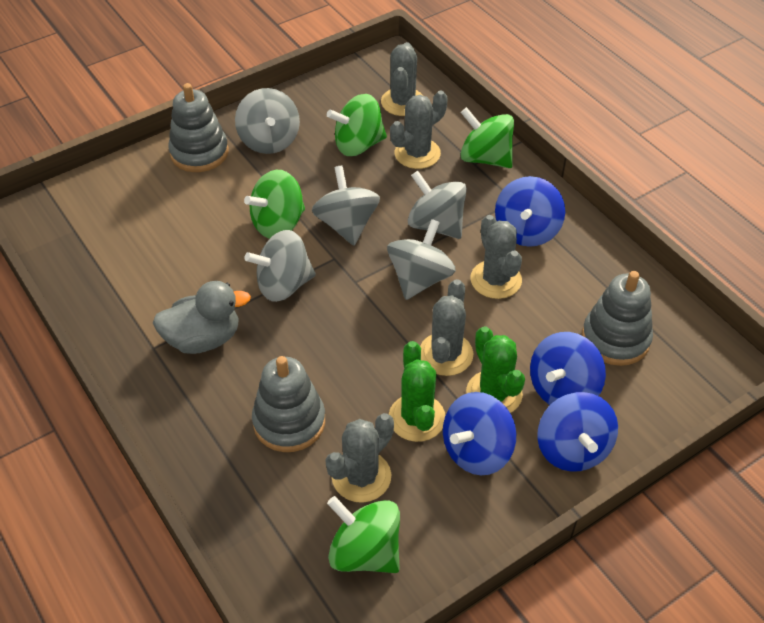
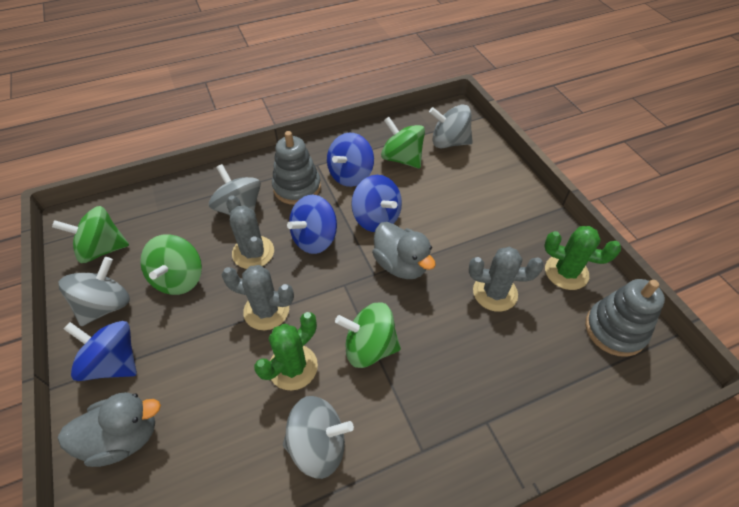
grey cactus: [325,413,394,503] [381,42,422,116] [390,90,448,169] [420,279,474,376] [470,215,522,299] = 5 -> [221,265,294,330] [226,195,274,269] [469,247,544,312] = 3
grey duck: [153,281,251,354] = 1 -> [58,392,161,467] [372,222,436,279] = 2
grey spinning top: [235,88,300,154] [245,230,316,302] [312,166,380,246] [387,219,456,300] [408,171,467,239] = 5 -> [58,257,130,326] [209,164,261,215] [283,396,354,479] [429,105,473,148] = 4
grey stacking toy: [168,83,229,172] [252,356,325,452] [582,271,653,366] = 3 -> [272,131,321,205] [585,279,665,357] = 2

